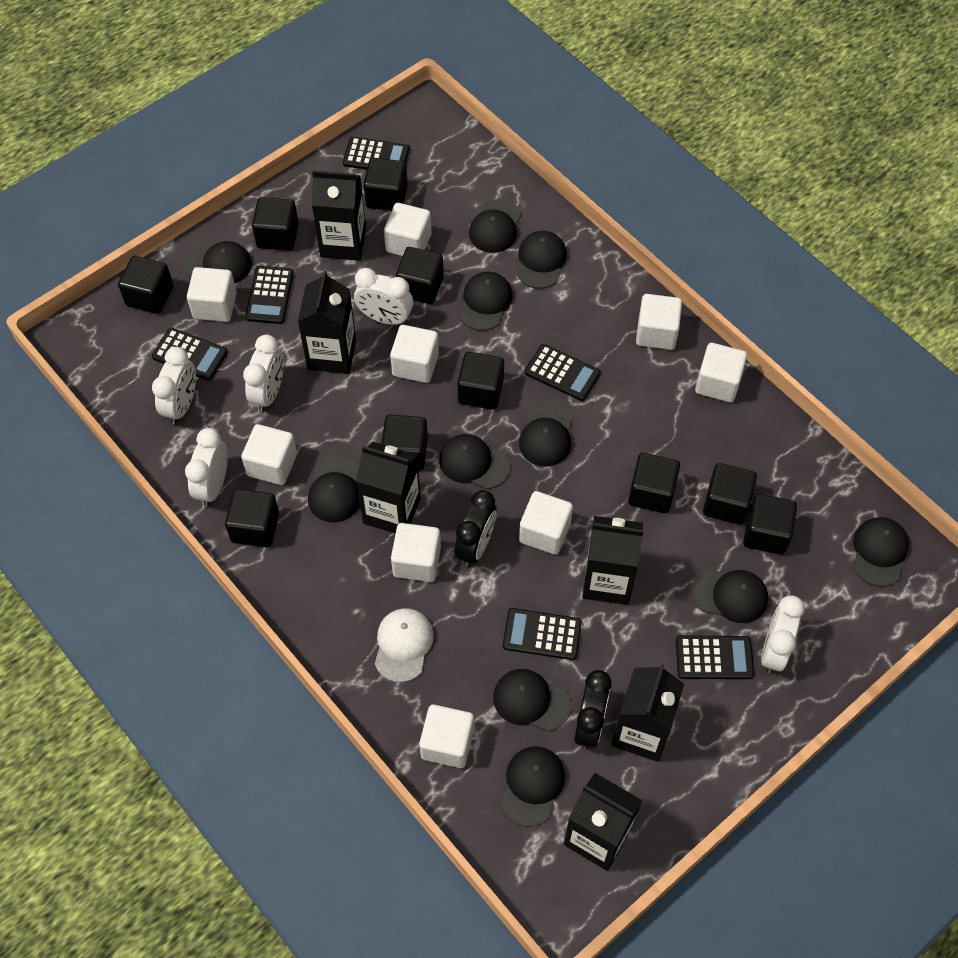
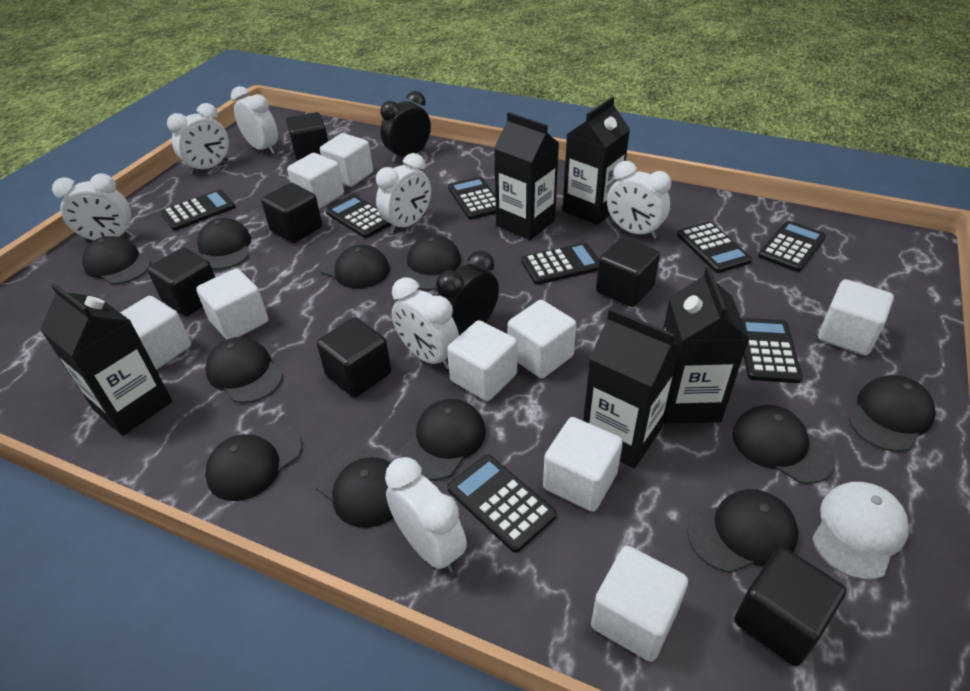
black calculator: [152,328,228,381] [245,266,294,324] [343,137,410,170] [503,608,582,660] [525,344,601,401] [676,636,754,679] = 6 -> [161,189,235,231] [326,195,391,238] [447,455,556,553] [448,177,496,220] [521,242,599,285] [677,222,752,273] [741,318,803,383] [758,221,826,272] = 8
black carton: [298,271,356,374] [312,170,366,261] [356,442,421,534] [564,773,642,871] [582,516,644,605] [611,664,684,762] = 6 -> [40,283,172,436] [494,112,559,240] [563,97,630,225] [583,308,681,469] [663,266,749,424] = 5
black cube: [118,256,173,314] [225,489,279,547] [252,197,299,251] [364,158,408,211] [382,415,428,471] [396,247,444,304] [457,352,504,410] [628,453,680,513] [703,463,757,524] [743,494,797,555] = 10 -> [147,247,215,316] [261,183,322,243] [286,112,328,161] [317,317,391,398] [596,237,660,307] [734,547,846,666] = 6
white clock: [152,347,196,424] [185,428,228,506] [243,334,284,412] [354,268,413,325] [761,595,805,673] = 5 -> [52,173,133,242] [167,103,229,175] [231,86,278,154] [376,153,431,234] [385,457,467,573] [392,277,459,370] [607,161,671,239] = 7

